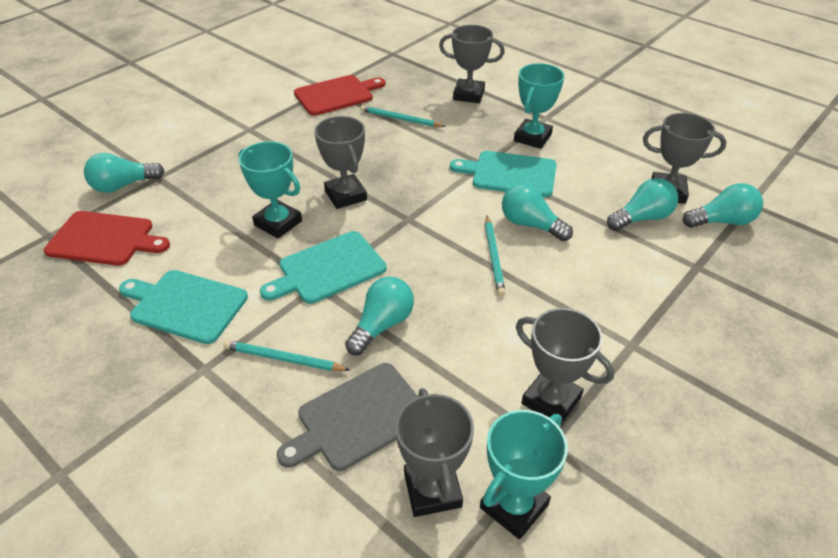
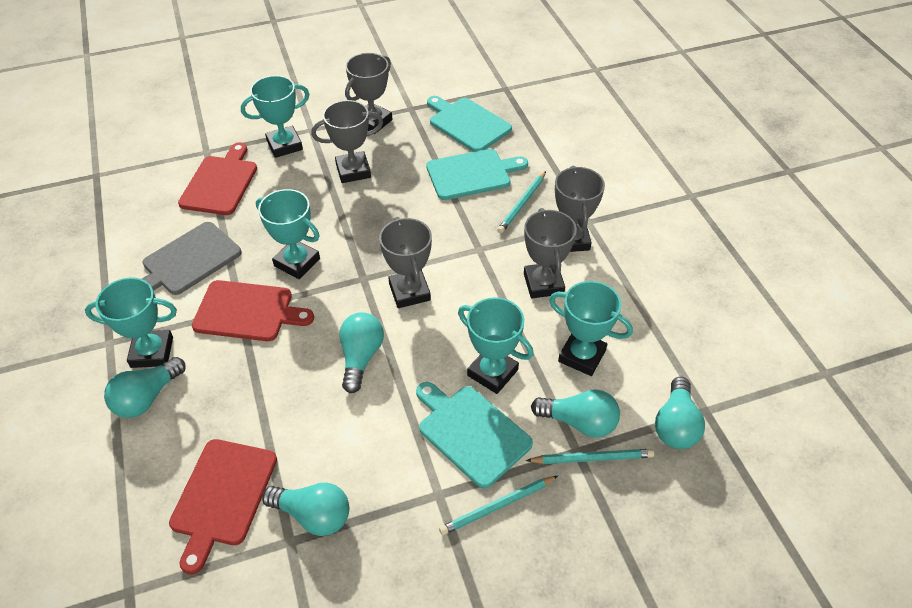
red cutting board: [44,211,170,266] [294,75,386,116] = 2 -> [169,439,277,575] [178,143,257,215] [192,280,314,341] = 3
turquoise trophy: [238,141,302,238] [480,410,568,539] [514,63,564,149] = 3 -> [85,277,177,368] [241,75,309,158] [256,189,320,279] [458,297,534,394] [549,281,633,376] = 5

